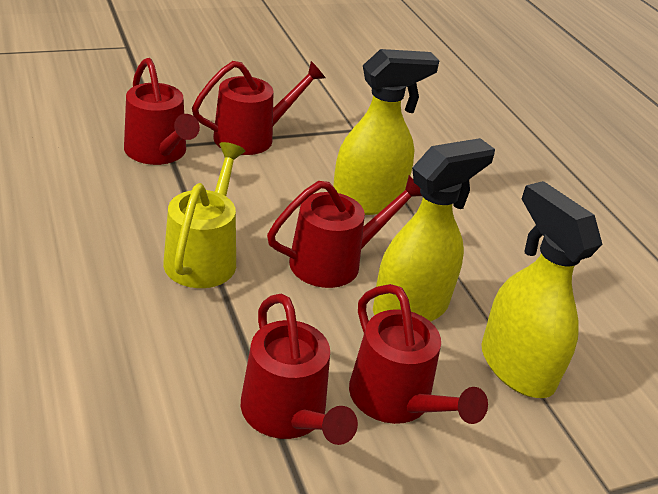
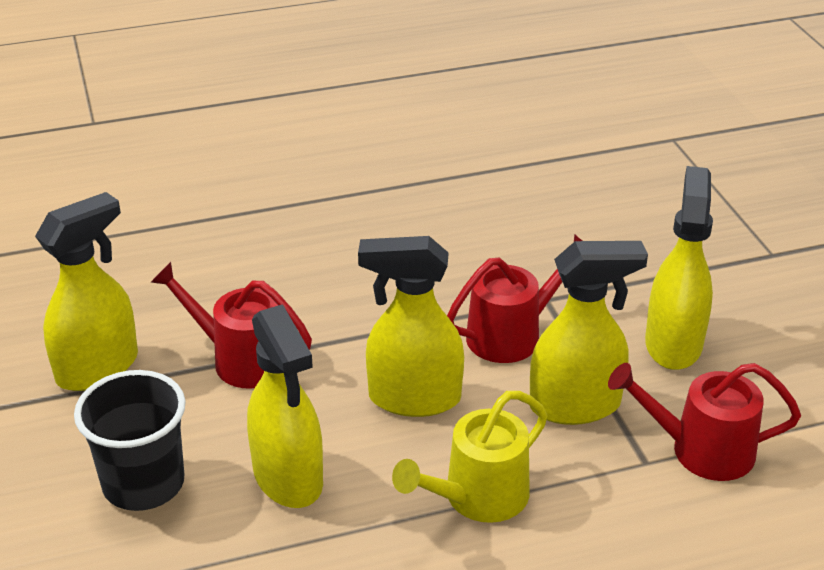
black cup: none = 0 -> [74,370,186,511] = 1
red watering can: [124,58,200,165] [192,61,325,155] [241,294,358,445] [267,175,422,288] [349,284,488,424] = 5 -> [151,262,312,389] [447,234,582,363] [608,363,801,481] = 3
yellow spray bottle: [333,49,439,215] [373,138,495,322] [481,181,602,398] = 3 -> [35,192,138,391] [247,304,323,508] [358,236,464,417] [530,241,648,425] [645,166,713,370] = 5

